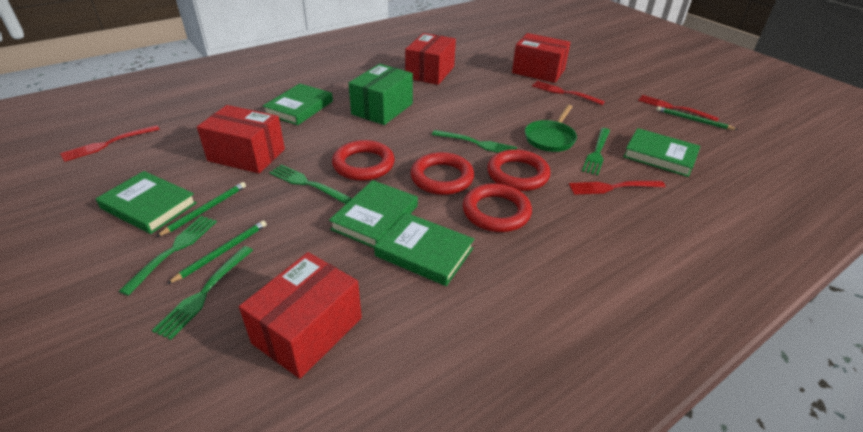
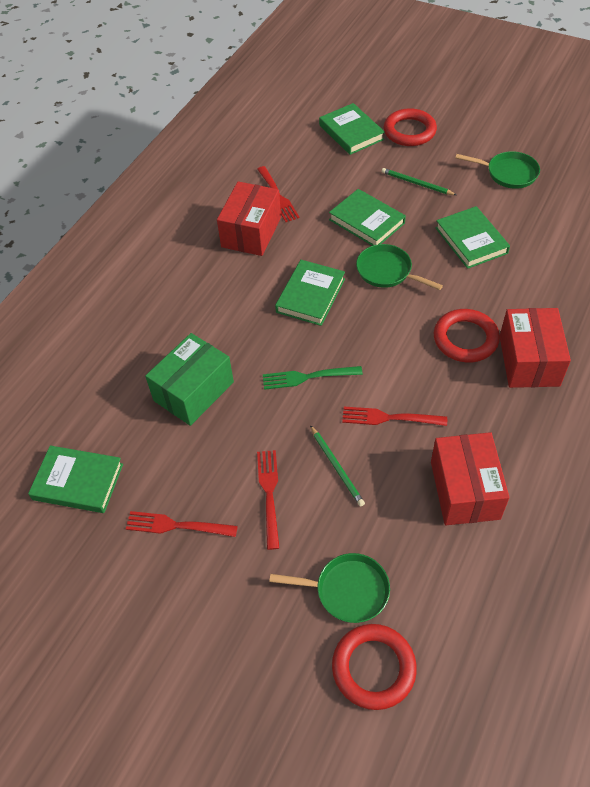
green fork: [119,216,217,296] [152,246,253,340] [269,164,352,204] [432,130,517,153] [582,128,610,175] = 5 -> [263,366,363,390] = 1
green pan: [525,105,577,152] = 1 -> [269,553,390,623] [356,244,443,290] [456,151,540,189] = 3
green pencil: [156,182,246,237] [167,220,267,284] [656,106,738,130] = 3 -> [310,425,365,507] [382,168,456,195] = 2
red box: [197,105,285,174] [239,252,362,379] [405,33,456,85] [512,33,571,83] = 4 -> [217,181,281,256] [431,432,510,525] [500,308,571,388] = 3
red ring: [332,140,395,181] [410,152,474,195] [463,183,532,232] [487,149,551,191] = 4 -> [332,624,417,710] [384,108,437,146] [433,309,500,363] = 3

